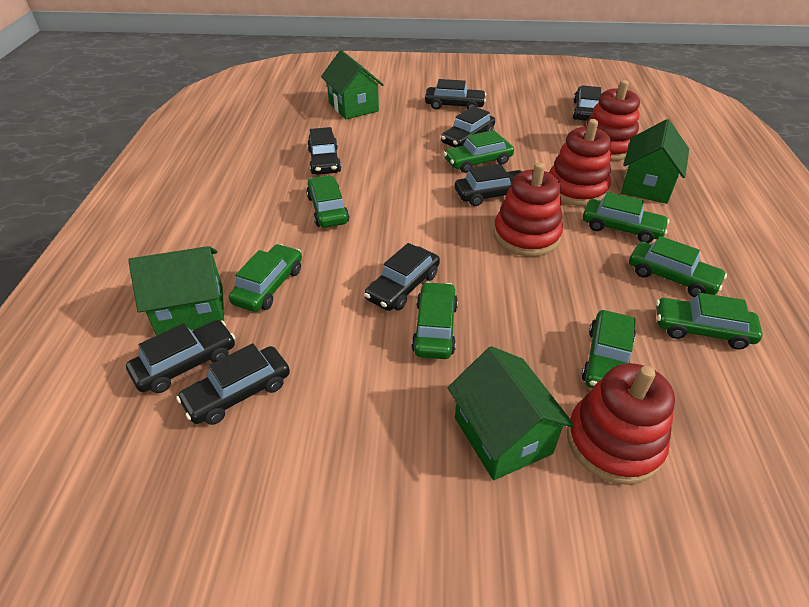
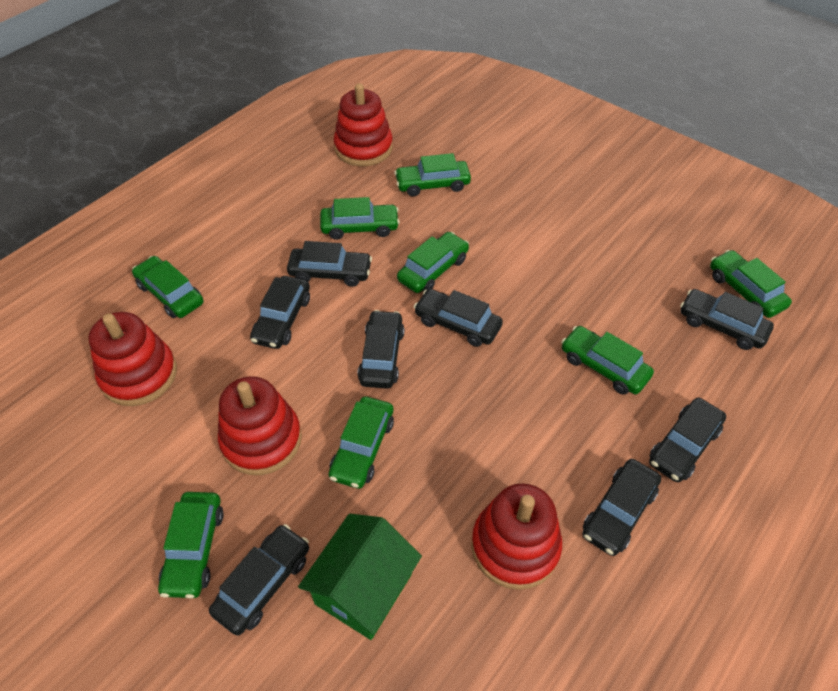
green house: [128,246,224,336] [321,50,384,119] [448,346,575,480] [621,119,689,204] = 4 -> [298,514,422,640] = 1

